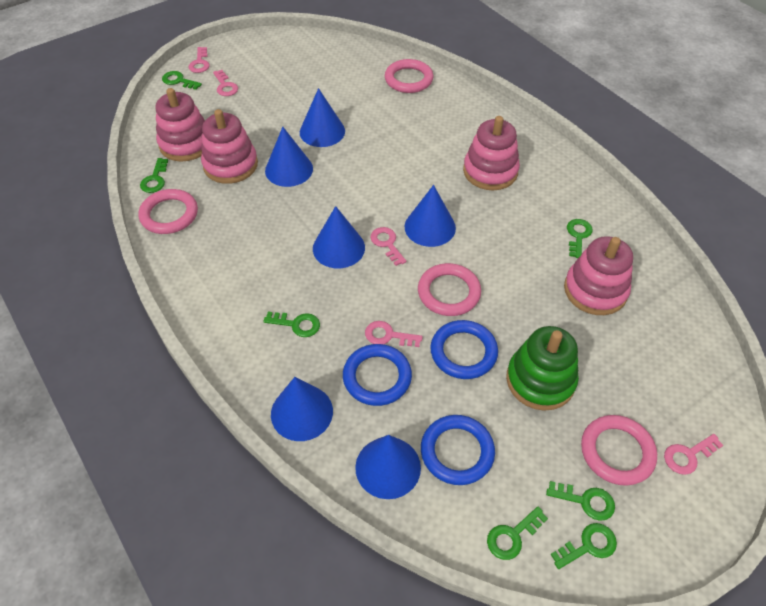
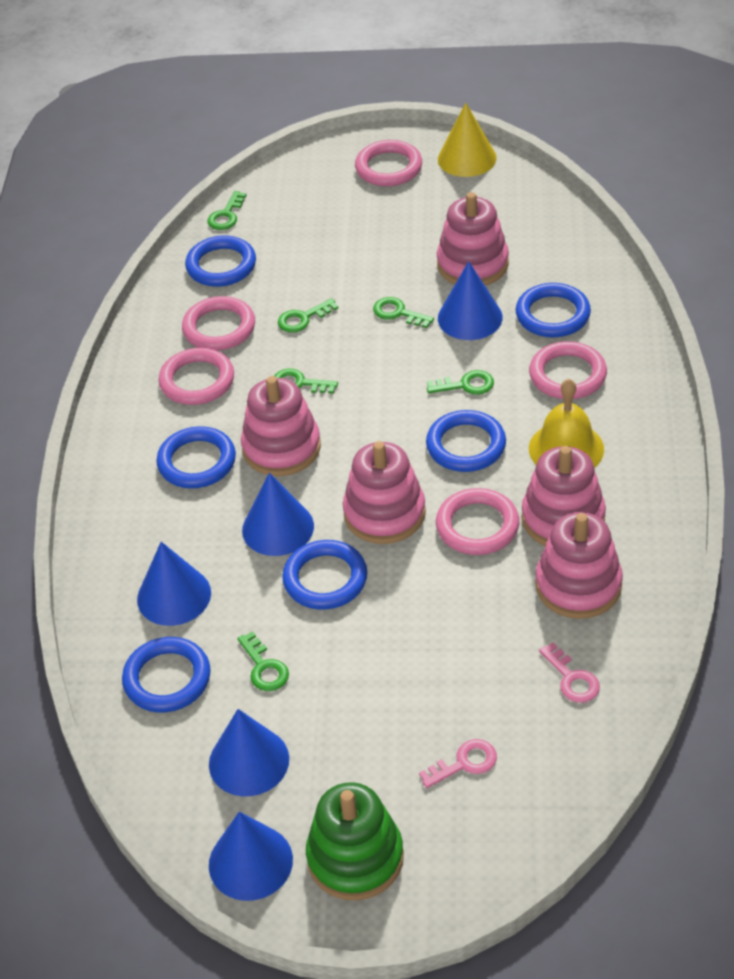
blue cone: [265,127,313,187] [271,377,333,441] [300,88,345,147] [313,206,365,268] [355,435,421,499] [405,185,456,247] = 6 -> [137,542,211,626] [209,709,289,796] [209,812,293,901] [242,473,314,556] [438,261,503,340] = 5
blue ring: [343,344,412,406] [421,415,495,485] [431,320,498,379] = 3 -> [122,637,211,713] [156,426,236,488] [185,235,256,287] [282,540,367,610] [426,410,506,472] [516,283,591,337] = 6
green key: [140,158,168,193] [162,71,202,90] [263,312,320,337] [487,507,548,560] [546,481,615,521] [551,523,617,569] [567,219,593,258] = 7 -> [207,191,246,230] [237,631,289,691] [274,369,338,394] [278,298,338,333] [373,297,434,328] [427,370,494,395] = 6
pink key: [189,47,209,73] [213,70,238,96] [365,321,423,347] [370,227,406,266] [664,434,723,475] = 5 -> [419,739,497,788] [539,642,600,703] = 2
pink ring: [139,189,198,234] [385,59,434,93] [418,263,481,316] [581,415,657,486] = 4 -> [158,348,234,405] [182,296,255,351] [355,140,422,186] [436,488,519,555] [529,341,607,399] = 5
pink stacking toy: [156,88,205,162] [201,109,258,184] [463,116,520,190] [564,236,633,315] = 4 -> [241,376,321,476] [343,441,426,544] [437,192,509,286] [522,446,606,546] [535,512,623,619] = 5
yellow bell: none = 0 -> [529,379,604,468] = 1
yellow cone: none = 0 -> [438,103,497,177] = 1

